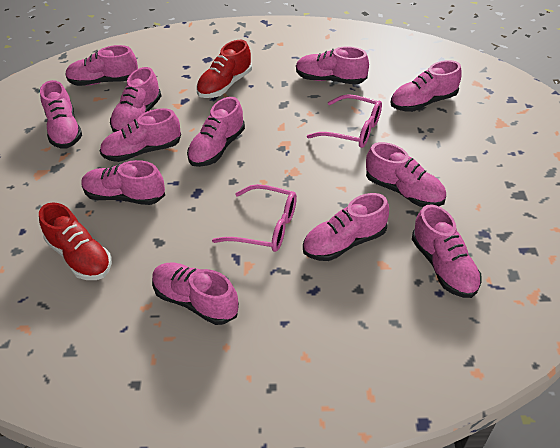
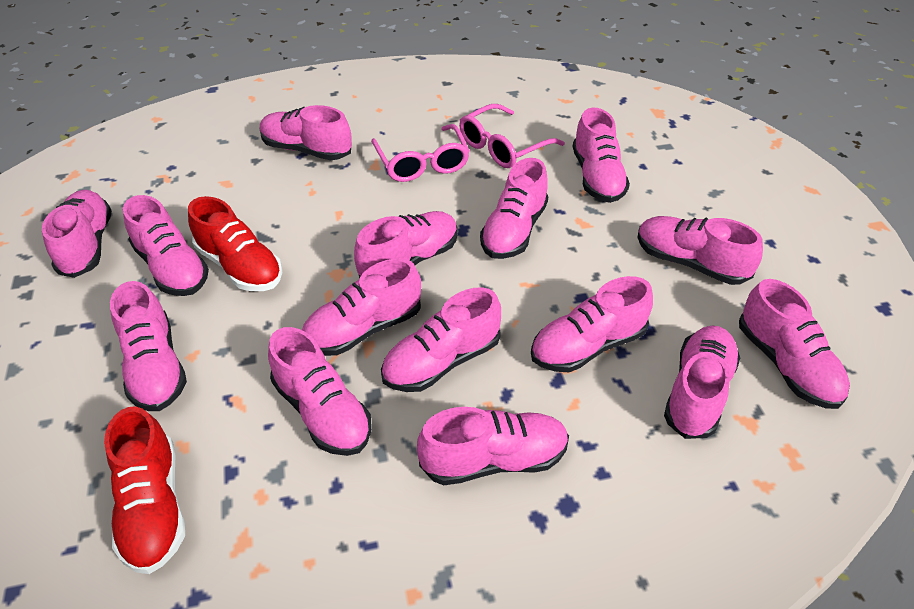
pink shoe: [40,80,82,149] [65,45,138,86] [81,160,165,205] [100,108,181,162] [110,67,161,132] [152,263,239,325] [187,97,245,167] [296,46,369,84] [303,193,389,261] [366,142,446,207] [390,60,462,112] [412,204,482,298] = 12 -> [42,190,112,278] [110,281,187,411] [123,195,209,296] [260,105,352,160] [268,327,372,456] [302,258,421,356] [354,211,458,278] [381,287,501,392] [417,407,569,485] [480,158,548,259] [531,276,653,372] [572,108,630,203] [637,216,763,285] [664,326,740,439] [739,279,850,409] = 15

